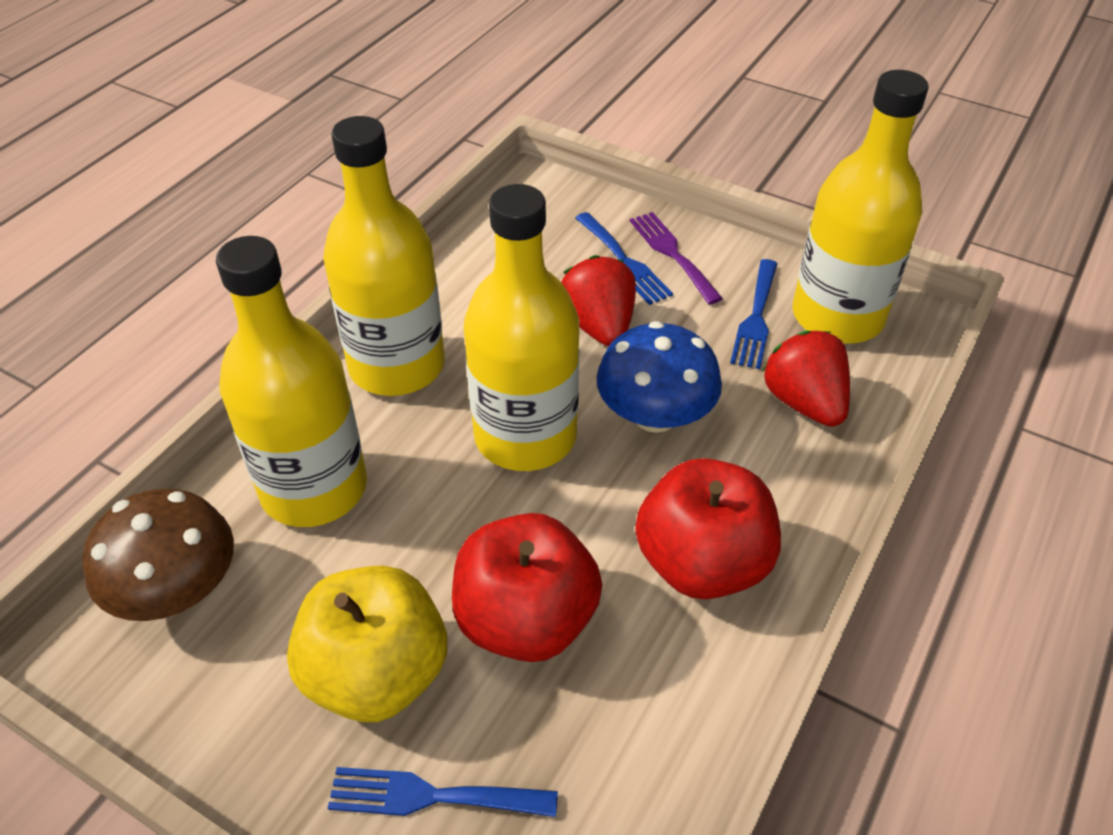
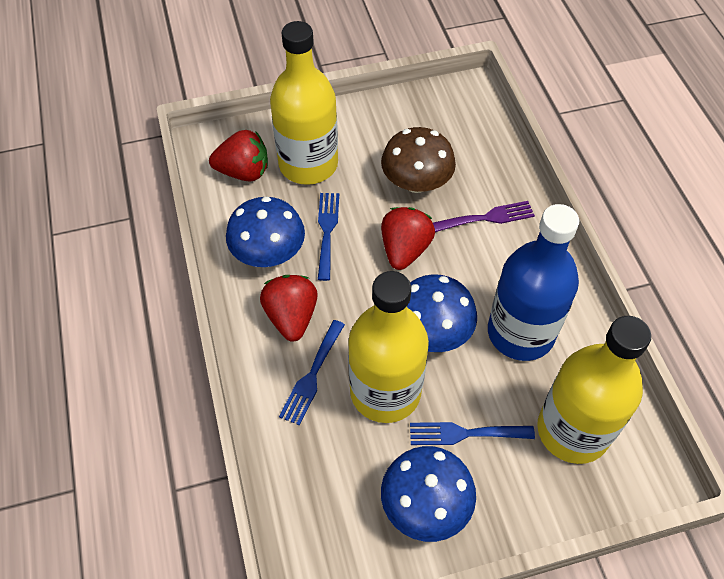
blue bottle: none = 0 -> [488,204,579,361] = 1
blue mushroom: [597,321,722,433] = 1 -> [226,196,305,267] [381,446,476,542] [407,274,477,352] = 3
red apple: [452,513,603,662] [635,458,781,600] = 2 -> none = 0
red strawberry: [562,255,636,346] [763,330,850,427] = 2 -> [209,130,268,182] [260,275,318,342] [381,207,435,270] = 3
yellow apple: [287,566,447,722] = 1 -> none = 0
yellow bottle: [216,236,367,527] [323,116,445,396] [464,184,580,471] [793,70,929,344] = 4 -> [270,21,338,185] [348,271,429,423] [537,316,651,464] = 3

